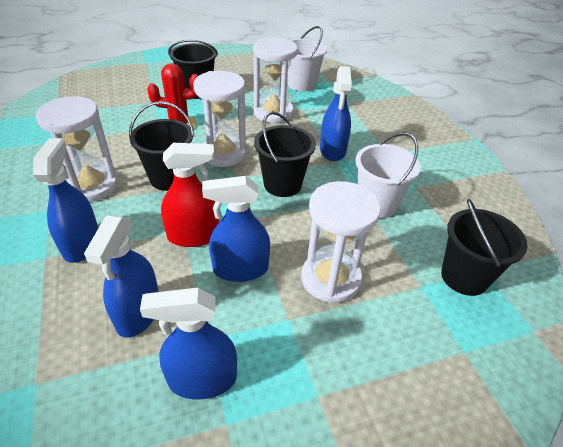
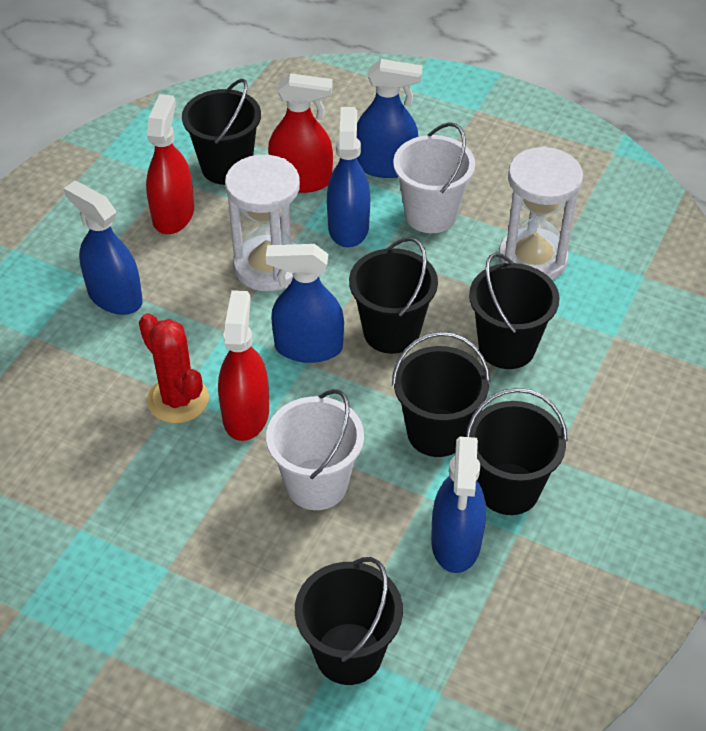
black bucket: [129,101,195,191] [168,39,218,99] [254,111,316,197] [441,199,527,296] = 4 -> [182,79,261,185] [295,557,403,685] [349,237,438,354] [392,332,490,457] [466,388,568,515] [469,253,560,369] = 6
red spray bottle: [161,143,220,247] = 1 -> [146,94,194,234] [218,290,269,441] [268,73,333,193] = 3
white hourglass: [36,96,118,202] [193,71,246,167] [253,37,298,123] [301,181,381,303] = 4 -> [225,155,300,291] [498,146,583,280] = 2

